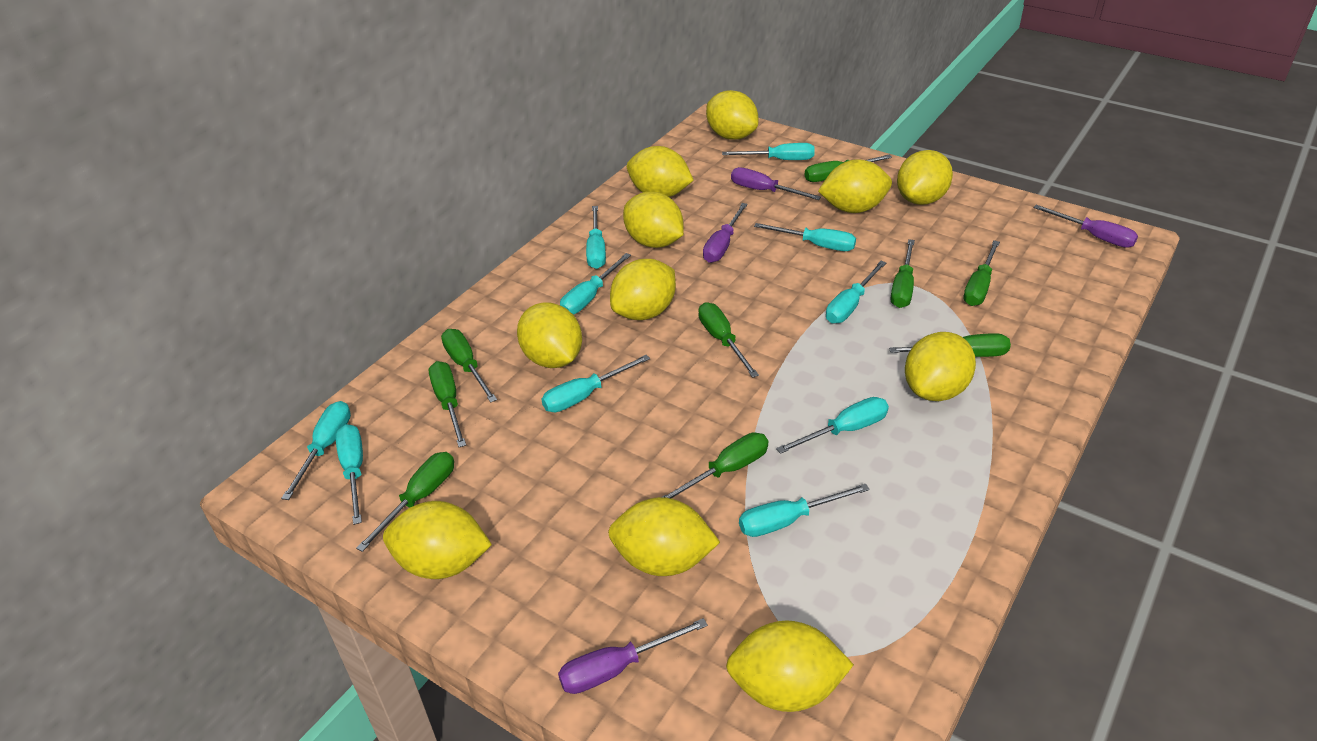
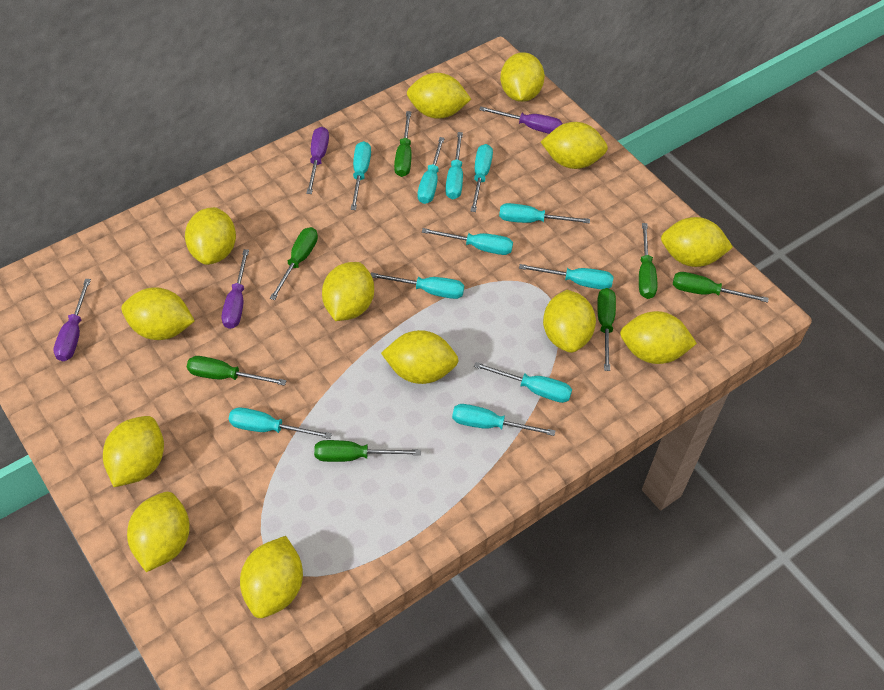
green screwdriver: [356,452,454,552] [429,361,466,447] [441,329,497,403] [662,433,769,498] [698,302,759,378] [804,155,892,182] [889,333,1011,357] [891,239,915,308] [963,240,1000,306] = 9 -> [187,356,287,386] [270,227,318,300] [314,440,421,462] [394,111,411,177] [597,288,616,371] [639,223,657,299] [673,272,769,303] = 7
turquoise screwdriver: [281,401,351,500] [336,424,363,525] [542,355,650,412] [560,253,631,315] [586,206,606,269] [722,143,815,160] [739,484,870,537] [754,223,856,251] [776,397,889,454] [826,261,886,324] = 10 -> [229,407,332,439] [351,141,371,210] [371,272,464,299] [418,137,445,204] [422,228,513,255] [446,132,463,199] [452,404,555,436] [470,144,493,212] [474,362,572,403] [499,203,590,224] [519,264,613,289] = 11
yellow lemon: [383,501,492,579] [517,302,582,368] [608,497,720,576] [610,259,676,320] [623,192,684,248] [627,146,694,197] [706,90,758,140] [726,621,854,712] [818,159,892,213] [897,150,953,205] [905,332,976,401] = 11 -> [103,416,164,487] [121,287,195,340] [127,492,190,572] [185,207,236,265] [240,536,303,618] [322,262,374,321] [381,330,459,384] [407,73,471,119] [500,52,545,102] [541,122,608,169] [543,290,596,353] [620,311,697,364] [661,217,733,267] = 13

